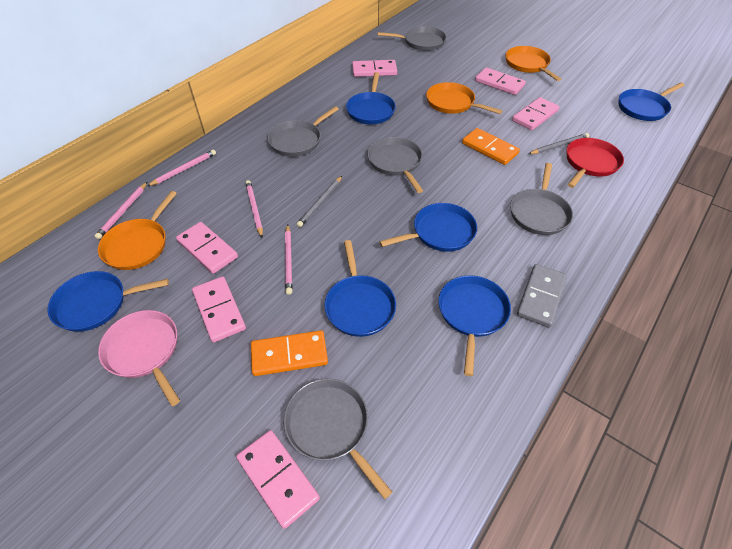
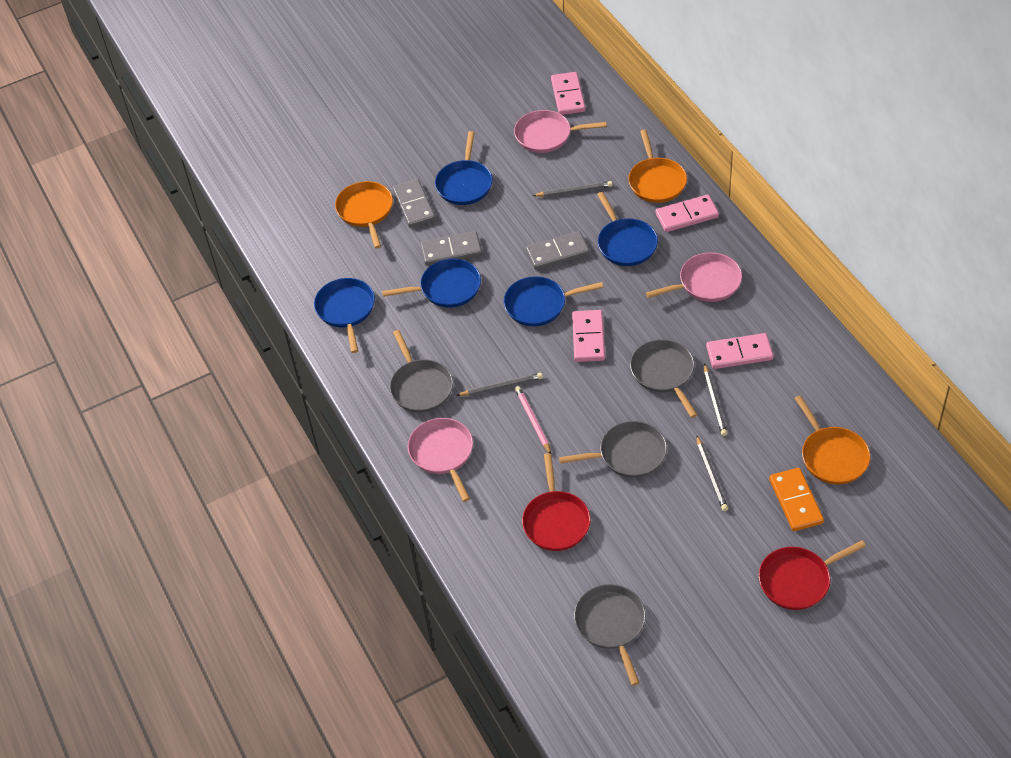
blue pan: [47,271,169,332] [324,240,396,337] [346,72,396,124] [379,203,477,252] [438,275,511,376] [618,82,685,121] = 6 -> [314,278,375,353] [382,259,481,308] [435,131,493,205] [504,276,604,326] [597,192,658,266] = 5
grey domino: [517,264,567,328] = 1 -> [392,179,436,228] [420,231,482,266] [526,231,590,270] = 3
grey pan: [267,106,339,157] [284,379,392,499] [367,137,423,193] [378,26,446,51] [510,163,573,235] = 5 -> [390,330,453,413] [559,421,667,478] [574,584,646,686] [630,339,697,418] = 4
grey pencil: [297,176,342,227] [529,133,589,154] = 2 -> [456,373,543,396] [533,181,613,197] [696,435,728,511] [704,364,727,436] = 4
orange domino: [251,330,328,376] [462,128,520,165] = 2 -> [769,468,824,531] = 1
pink domino: [176,222,238,274] [192,276,246,343] [236,430,320,529] [352,60,397,77] [475,68,526,95] [512,97,559,130] = 6 -> [551,72,585,115] [572,310,605,362] [655,195,719,232] [706,333,773,369] = 4
pink pan: [98,310,180,406] = 1 -> [408,418,473,502] [514,110,607,153] [646,252,742,302] = 3
pink pencil: [95,182,147,239] [147,149,216,186] [245,180,263,238] [285,224,292,295] = 4 -> [515,386,551,453] = 1
red pan: [566,138,624,188] = 1 -> [522,453,591,551] [758,540,866,610] = 2

